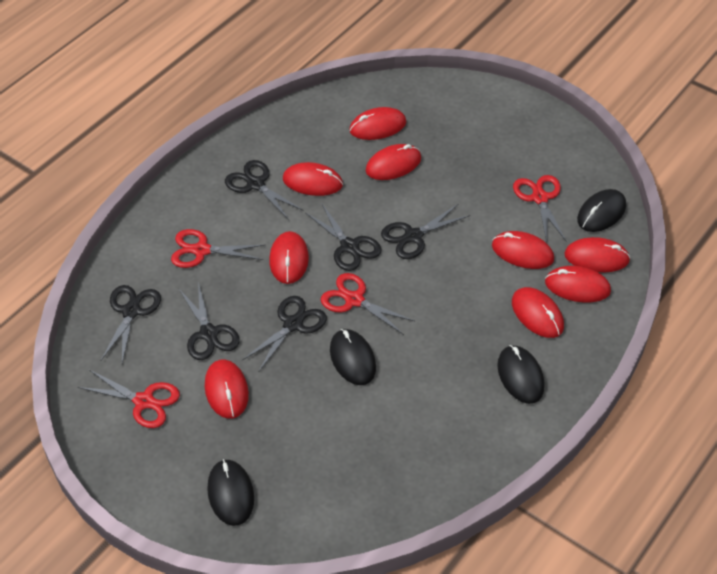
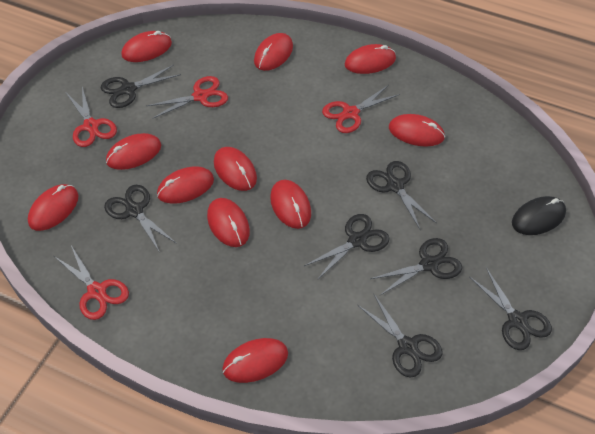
black mouse: [207,459,254,526] [330,329,376,385] [497,345,545,404] [577,189,626,232] = 4 -> [512,196,566,235] = 1
black scissors: [101,285,161,363] [178,282,240,360] [225,160,304,220] [242,296,327,371] [305,203,381,271] [381,204,470,259] = 6 -> [101,65,181,108] [104,185,176,253] [304,214,389,280] [358,294,443,378] [366,161,436,229] [370,238,462,295] [469,268,552,350] = 7
red mouse: [205,359,249,419] [269,231,309,284] [283,162,343,196] [349,107,406,140] [366,144,421,180] [492,231,554,269] [512,287,564,338] [545,266,611,303] [564,237,630,273] = 9 -> [28,184,78,231] [106,133,161,170] [121,31,172,62] [157,166,214,204] [207,198,250,247] [214,147,257,191] [222,338,288,383] [254,33,293,71] [270,180,311,229] [345,44,396,74] [389,114,445,147] = 11

